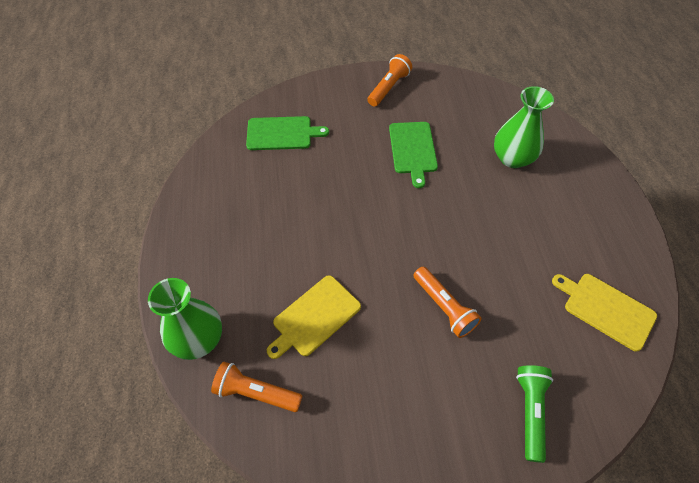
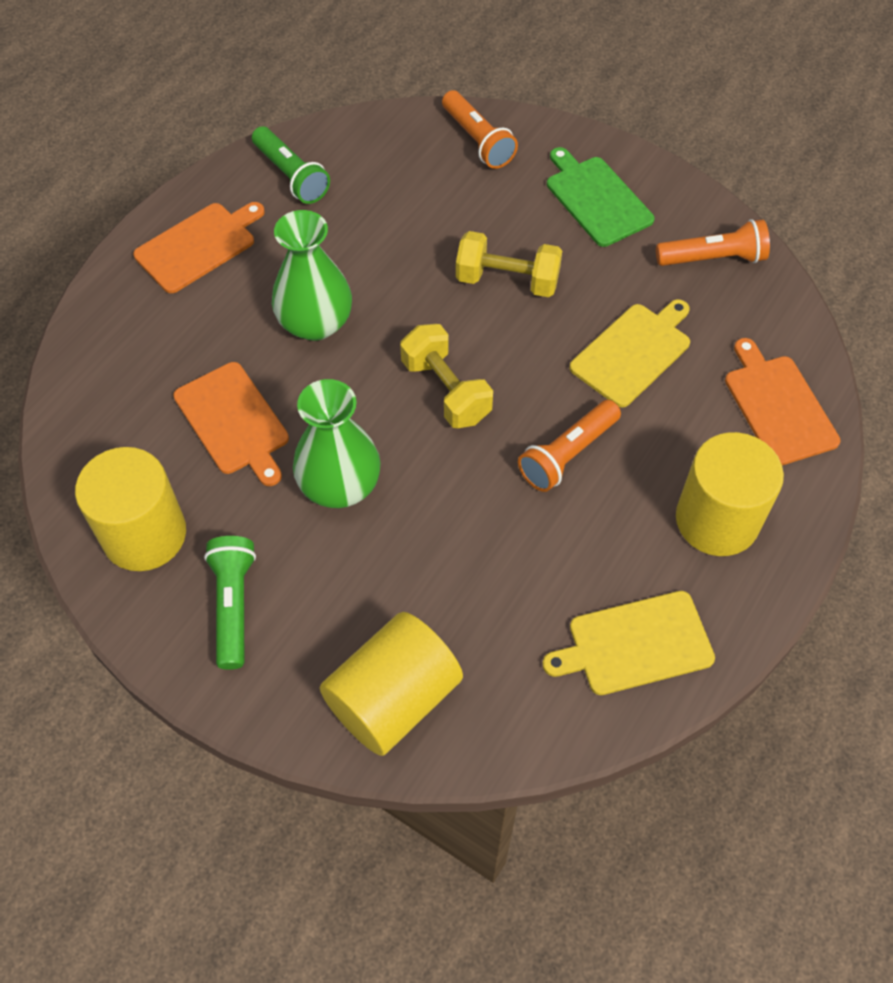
green cutting board: [246,116,329,150] [389,122,438,188] = 2 -> [547,147,655,247] = 1
green flashlight: [516,365,553,463] = 1 -> [204,536,256,670] [252,126,330,204] = 2
orange cutting board: none = 0 -> [133,202,265,293] [173,362,289,486] [725,338,841,465] = 3
yellow cylinder: none = 0 -> [75,447,186,571] [320,612,463,756] [676,432,784,556] = 3
yellow dumbbell: none = 0 -> [400,324,493,428] [456,231,562,297] = 2

